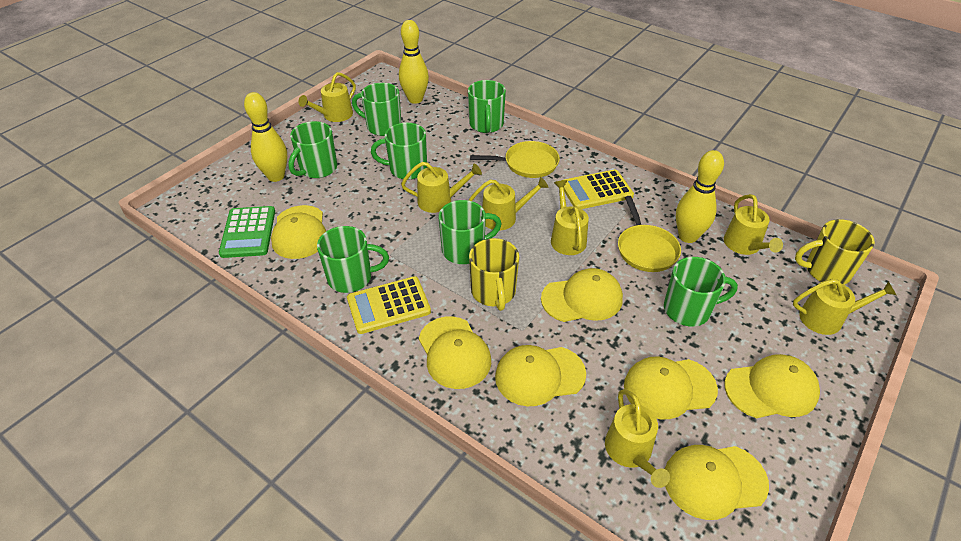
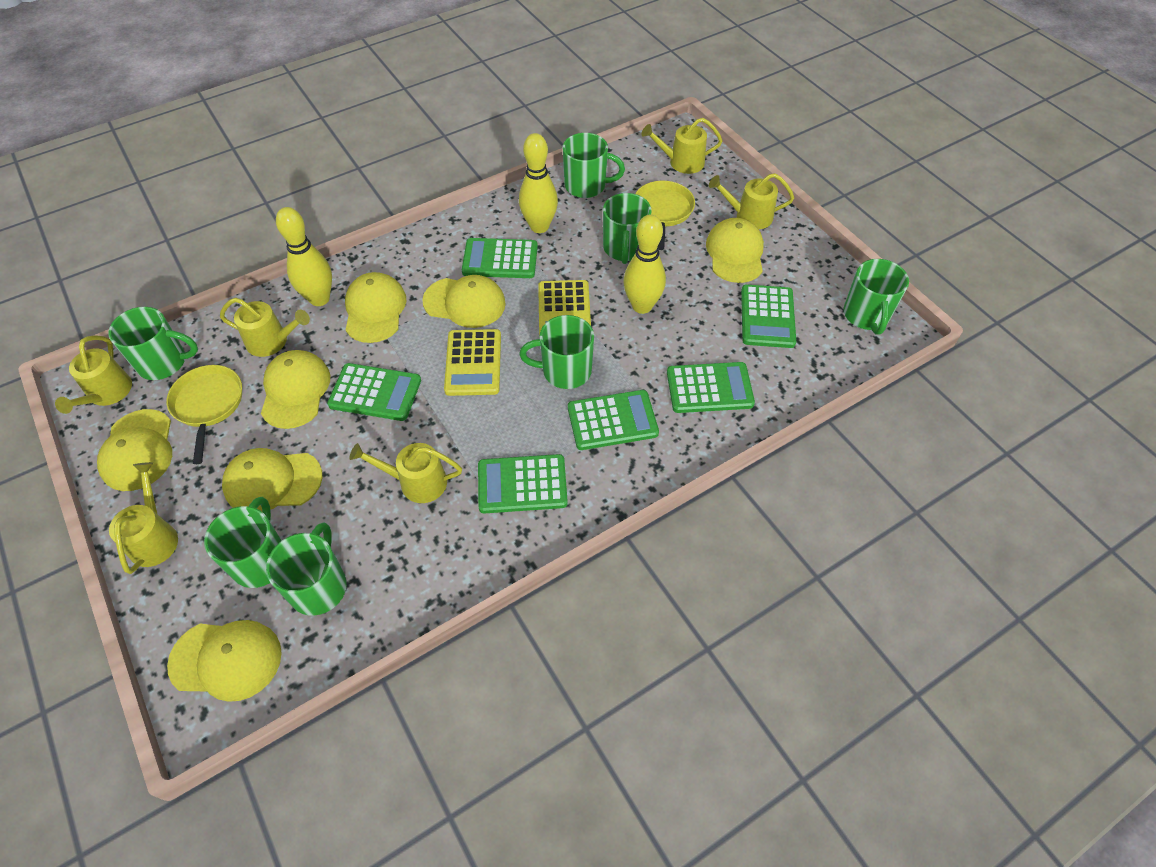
green calculator: [219,206,275,258] = 1 -> [327,363,421,421] [462,238,538,278] [478,454,568,513] [568,390,659,450] [667,362,755,413] [741,284,796,348] = 6
yellow mug: [469,238,519,311] [795,219,875,285] = 2 -> none = 0
yellow watering can: [299,72,356,122] [401,162,482,213] [468,177,549,230] [551,180,589,255] [605,389,670,488] [724,194,783,255] [793,279,896,335] = 7 -> [55,335,132,414] [109,462,178,574] [220,298,310,357] [349,443,462,503] [642,118,723,174] [709,173,794,229] = 6

